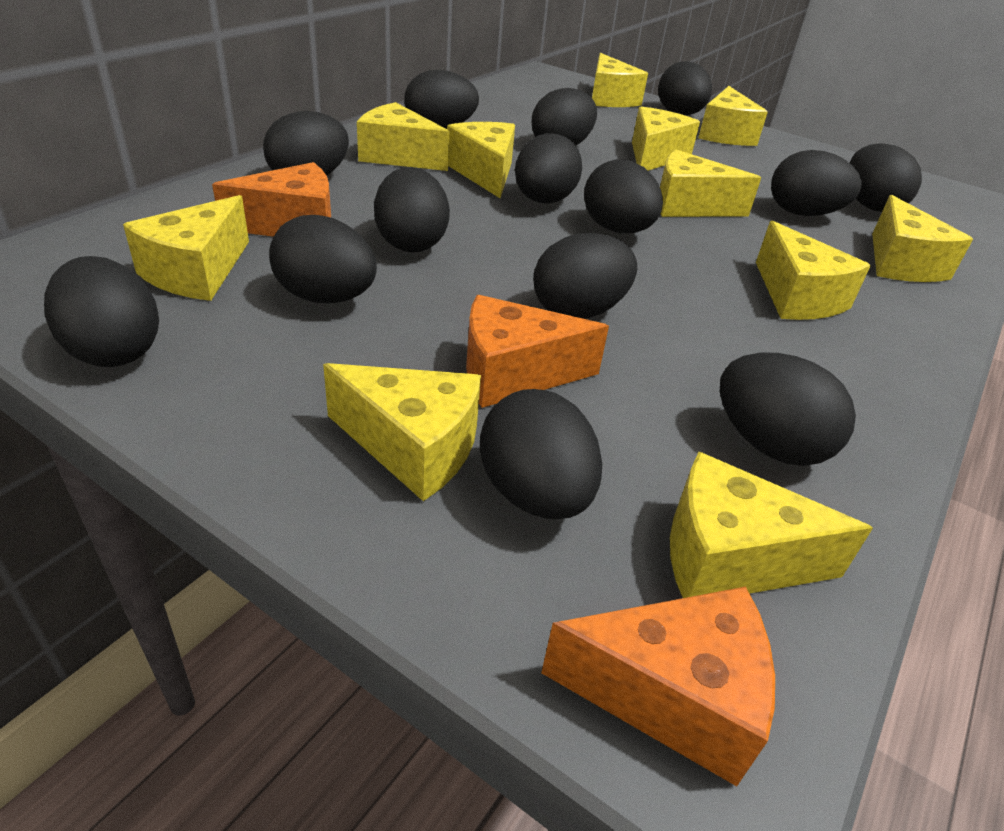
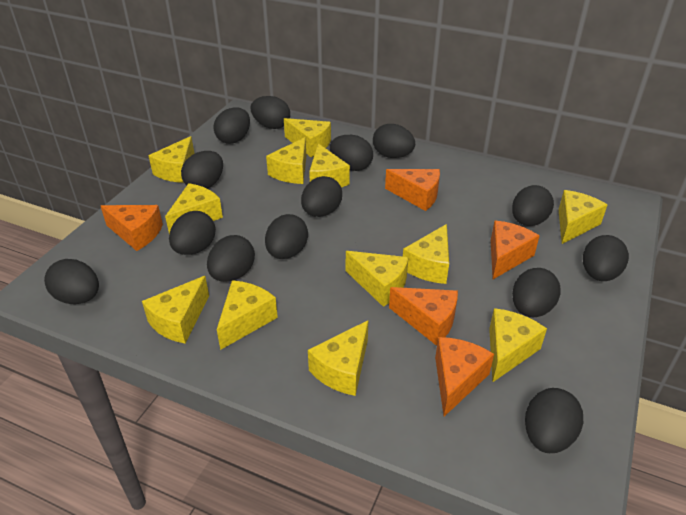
orange cheese: [212,162,331,237] [466,295,609,408] [541,586,775,786] = 3 -> [101,205,163,251] [385,169,440,211] [389,287,458,346] [435,337,494,417] [491,221,540,279] = 5
yellow cheese: [123,195,249,301] [323,363,481,501] [357,102,449,171] [447,122,515,198] [592,53,648,107] [632,106,700,171] [660,150,761,217] [670,452,873,598] [698,86,768,146] [756,221,871,320] [872,195,973,282] = 11 -> [142,276,209,344] [148,136,195,183] [165,183,223,234] [217,280,278,350] [266,137,306,184] [284,118,331,157] [308,320,368,396] [309,143,350,187] [346,251,409,307] [403,224,449,284] [489,308,547,382] [559,190,607,244] = 12

